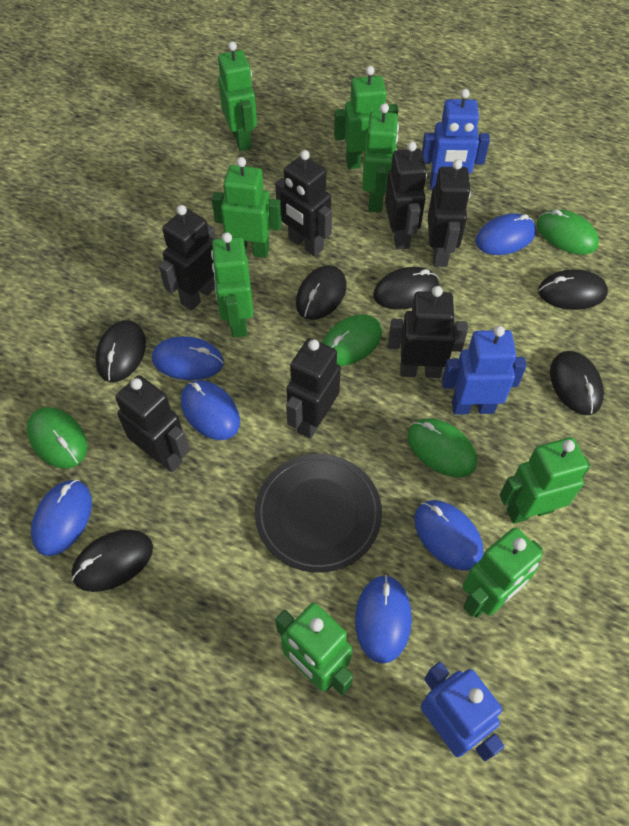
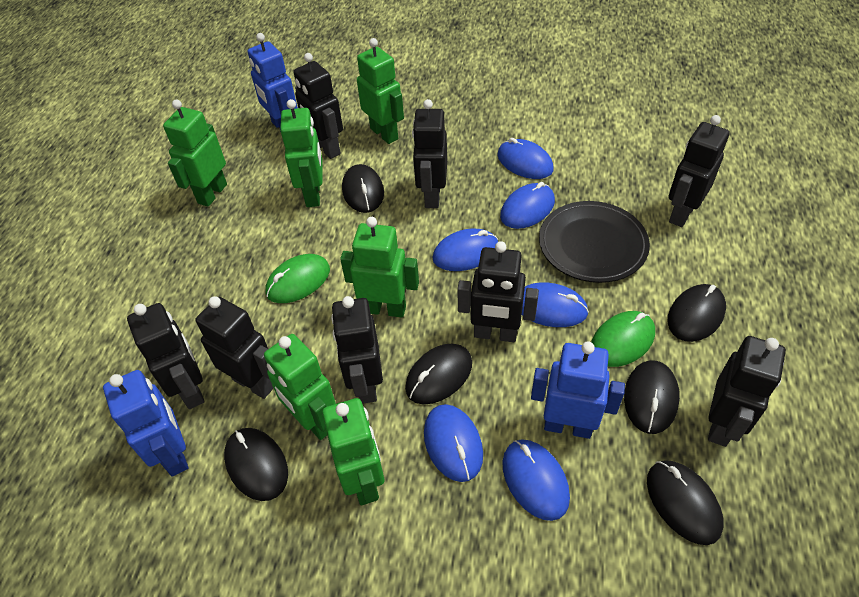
black robot: [115,375,189,472] [159,205,216,311] [275,150,332,257] [286,338,341,439] [385,141,427,250] [388,286,468,378] [428,159,471,267] = 7 -> [127,303,205,409] [195,296,274,399] [293,53,343,159] [331,296,383,404] [412,99,447,208] [457,241,539,342] [668,115,730,227] [708,336,786,447] = 8
green mouse: [27,407,87,469] [322,314,382,366] [408,418,477,477] [537,209,599,254] = 4 -> [265,254,330,303] [591,311,655,367] = 2
green robot: [211,232,254,337] [212,157,282,258] [218,41,257,151] [275,603,353,695] [334,66,398,169] [362,103,399,212] [462,527,543,618] [500,437,590,524] = 8 -> [163,99,227,207] [264,334,336,440] [280,99,323,207] [322,398,384,505] [340,217,419,317] [357,38,404,144] = 6

